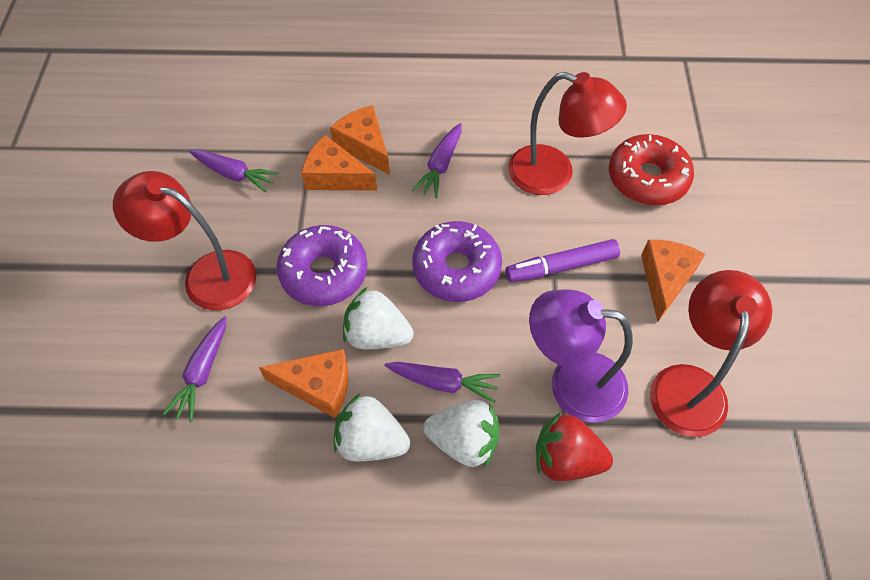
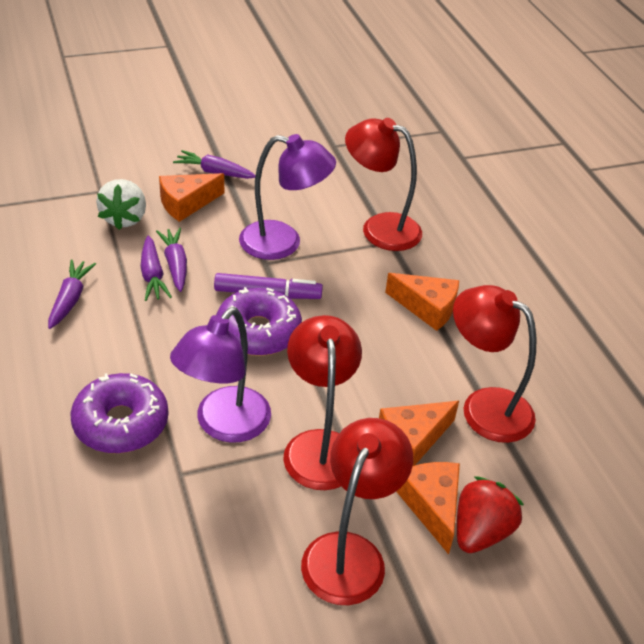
purple lamp: [529,290,633,423] = 1 -> [170,307,271,443] [239,134,336,260] = 2
red donut: [609,134,694,206] = 1 -> none = 0
red lamp: [113,171,256,311] [508,72,627,195] [650,270,772,437] = 3 -> [283,315,362,490] [301,418,413,605] [345,118,422,251] [453,285,536,443] = 4
white strawberry: [334,394,410,461] [343,287,414,349] [424,400,499,467] = 3 -> [96,179,146,230] = 1

